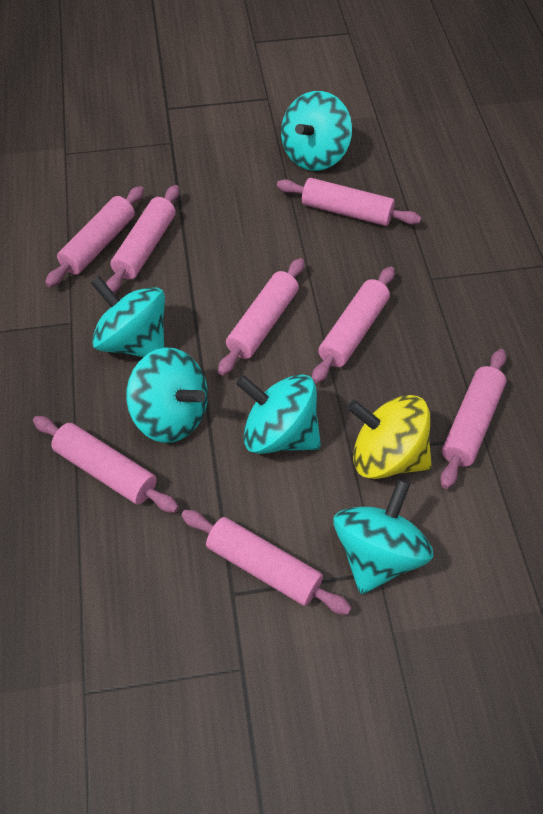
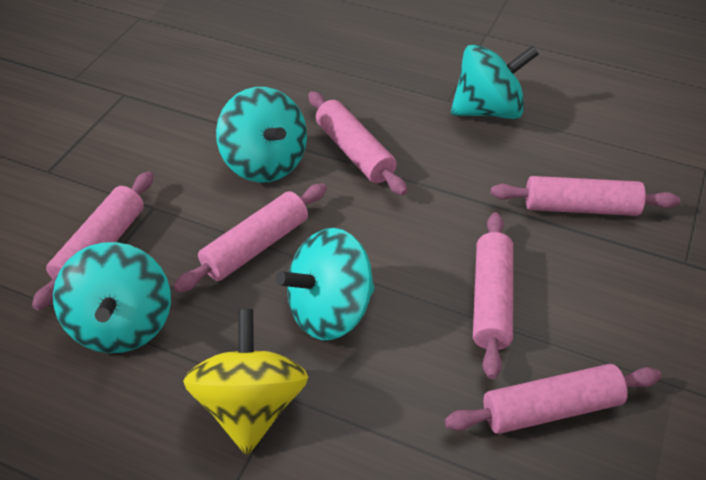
pink rolling pin: [33,416,179,513] [45,186,144,287] [106,185,179,293] [181,510,352,615] [218,258,304,375] [277,178,421,226] [312,267,395,384] [440,349,506,489] = 8 -> [32,171,154,310] [173,183,327,293] [308,91,407,195] [445,364,661,434] [473,212,513,379] [490,176,680,216] = 6
turquoise spinning top: [91,276,165,357] [126,347,208,443] [236,374,321,454] [281,91,352,171] [334,479,433,594] = 5 -> [53,242,171,353] [216,87,307,183] [276,228,375,340] [451,44,539,119] = 4

